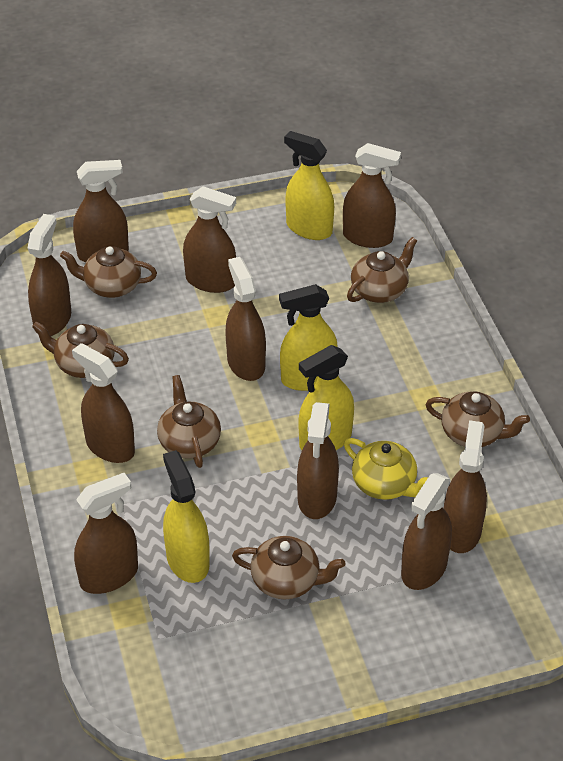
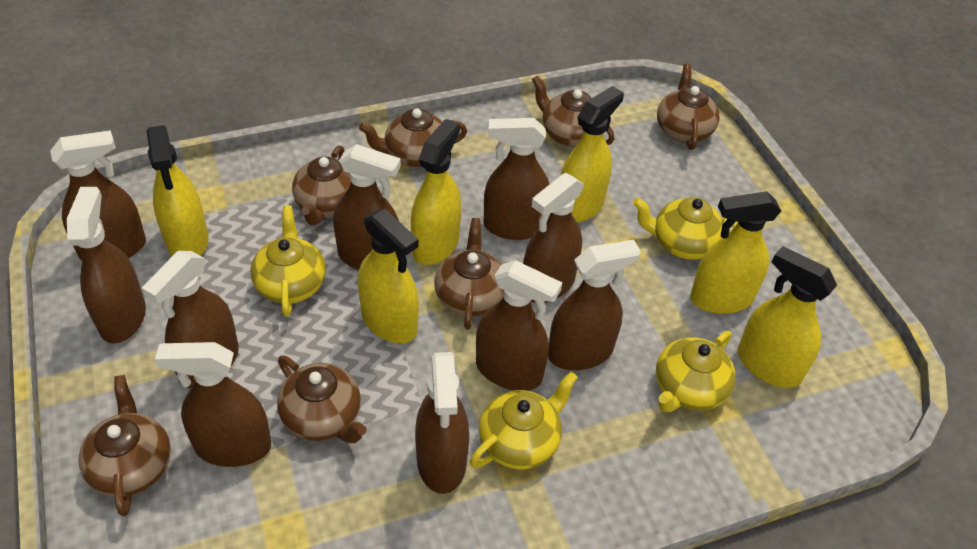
brown teapot: [32,322,129,378] [60,246,157,298] [157,375,221,468] [232,536,345,599] [347,237,417,303] [425,391,530,447] = 6 -> [78,375,171,516] [277,355,367,443] [292,145,351,225] [359,108,467,167] [434,218,504,330] [532,75,614,146] [657,64,719,150] = 7
yellow spray bottle: [163,450,210,583] [279,284,338,391] [284,131,334,240] [299,345,354,450] = 4 -> [147,125,209,256] [358,208,419,343] [411,119,461,265] [560,86,624,223] [690,192,781,314] [738,246,837,388] = 6
yellow teapot: [344,438,428,500] = 1 -> [250,205,326,317] [470,372,578,469] [633,197,738,260] [656,331,736,412] = 4

